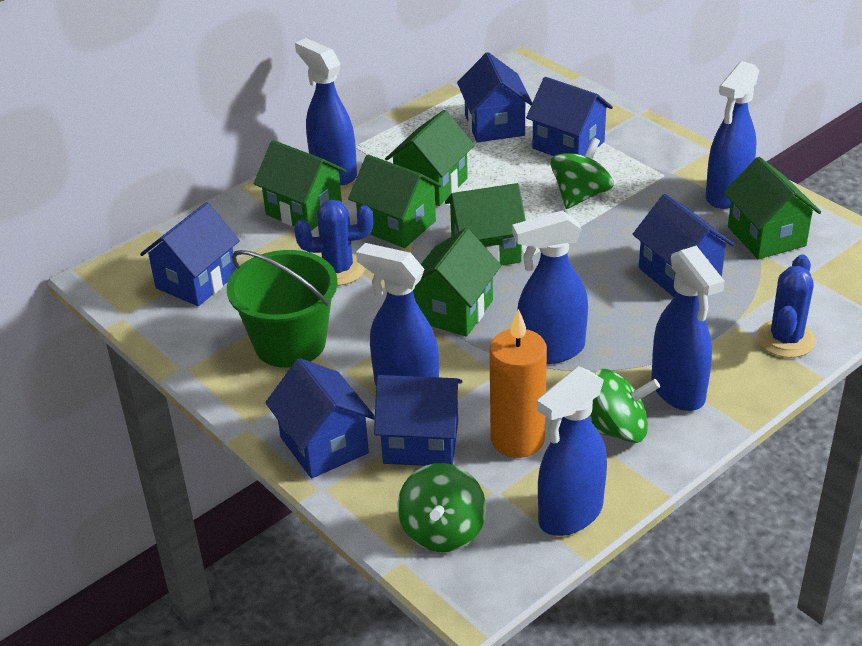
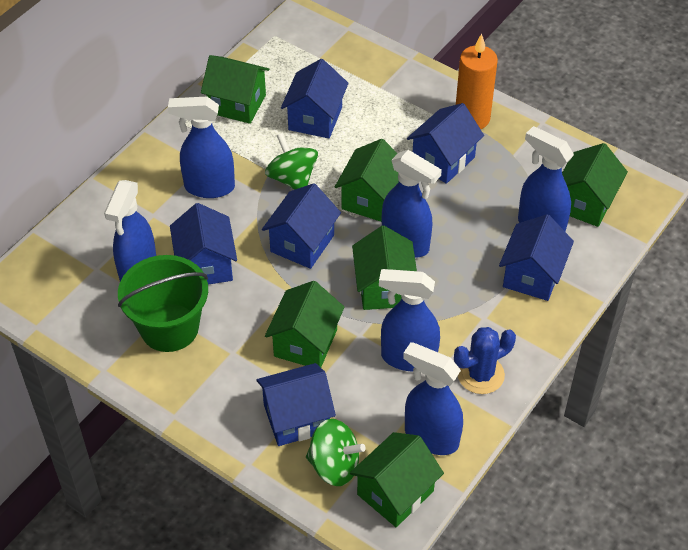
blue cactus: [294,200,373,286] [757,254,816,358] = 2 -> [454,327,516,394] = 1
green spinning top: [397,463,486,552] [550,138,614,209] [589,369,660,443] = 3 -> [265,133,318,189] [306,419,366,486] = 2

